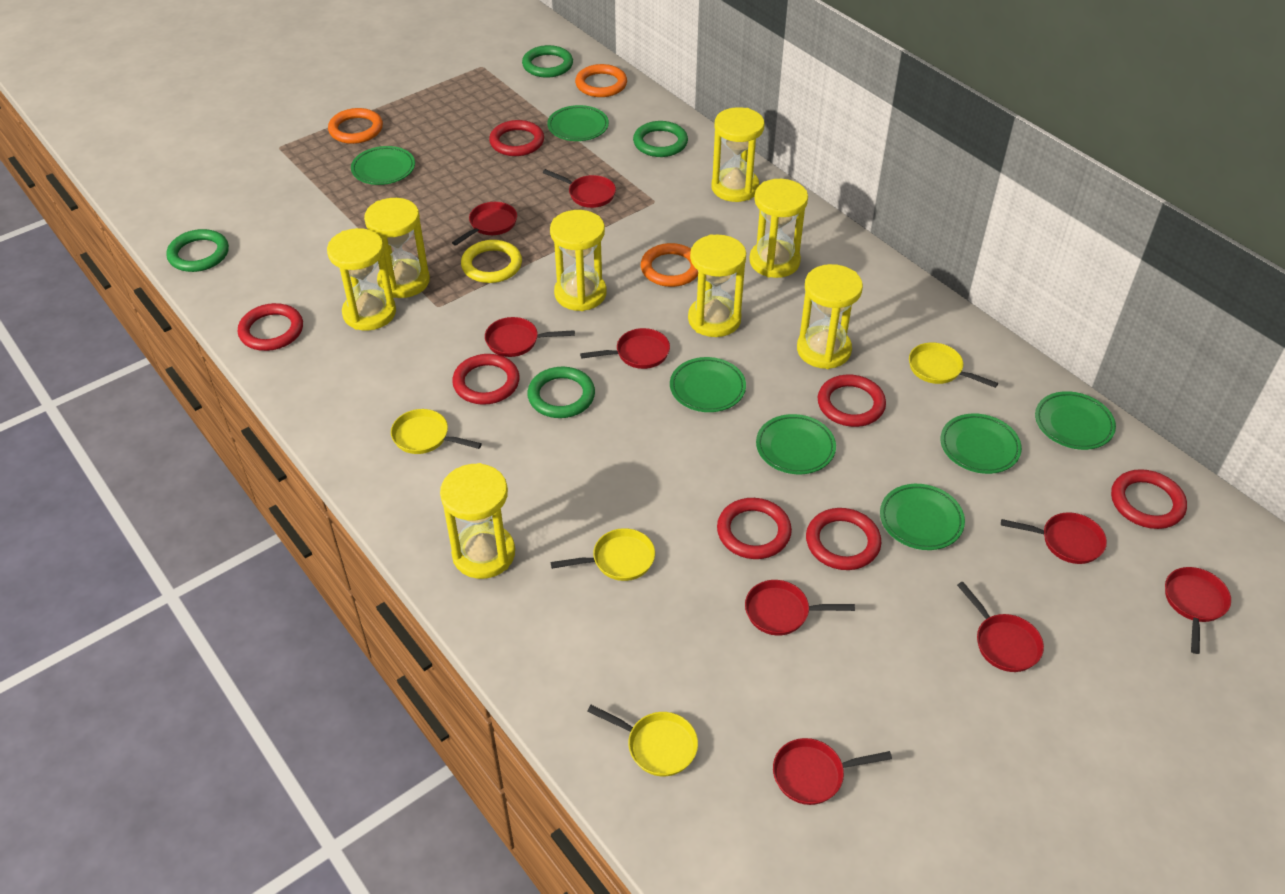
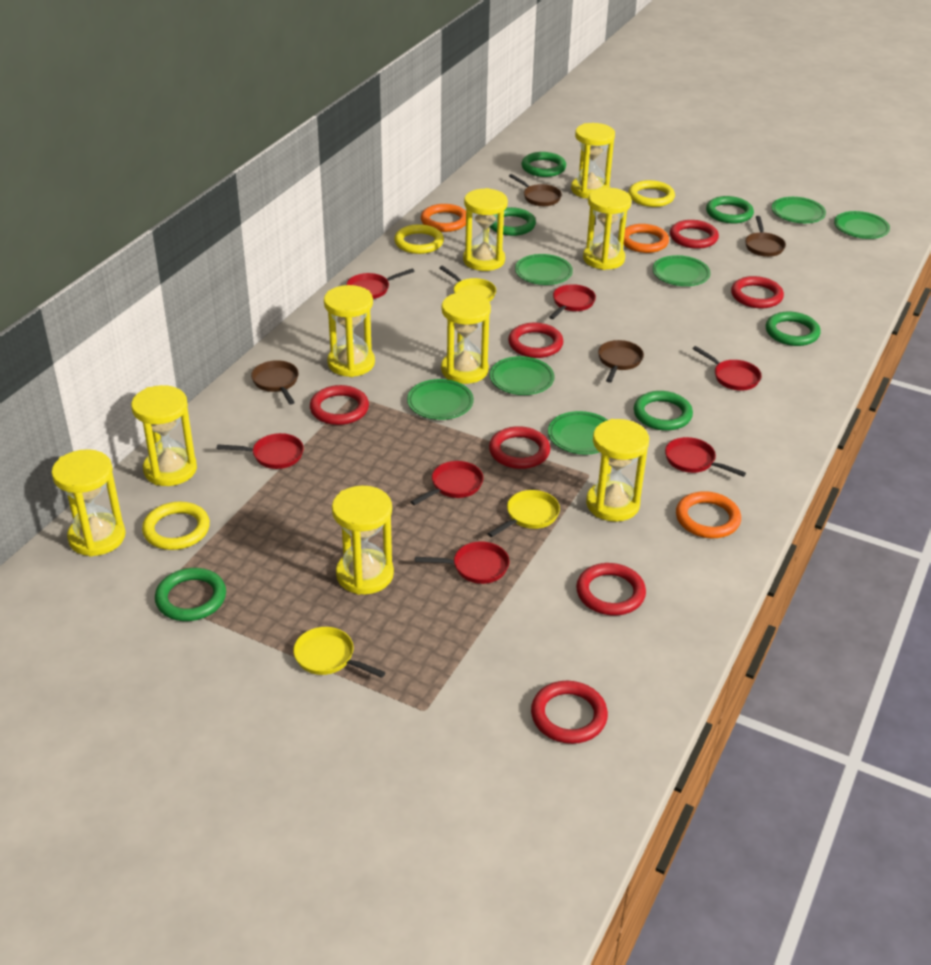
brown pan: none = 0 -> [251,360,299,405] [509,174,562,206] [598,340,644,383] [745,216,786,257] = 4
green ring: [166,229,229,272] [522,45,573,78] [527,367,595,418] [633,121,688,157] = 4 -> [155,568,226,621] [490,207,536,236] [522,152,566,177] [634,391,693,431] [706,196,754,224] [766,312,821,346] = 6
red pan: [452,202,517,246] [485,317,575,357] [543,169,616,208] [580,328,670,369] [745,580,855,635] [773,738,892,805] [957,582,1044,672] [1001,512,1107,564] [1165,567,1231,654] = 9 -> [217,433,304,469] [346,268,415,299] [410,461,483,505] [415,541,509,584] [549,284,596,319] [665,437,746,477] [693,346,761,391] = 7
yellow hourglass: [327,228,396,331] [364,198,430,298] [440,463,515,579] [550,210,607,311] [688,235,746,337] [712,107,765,202] [749,179,808,278] [797,264,863,369] = 8 -> [52,449,126,557] [131,385,197,486] [324,285,375,377] [332,486,394,595] [441,292,491,384] [463,188,508,271] [571,123,615,199] [583,188,632,270] [586,419,649,522] = 9
yellow pan: [391,409,482,454] [551,528,655,581] [587,705,698,776] [909,343,998,388] = 4 -> [293,627,386,678] [439,266,496,302] [487,490,560,537] = 3
yellow ring: [461,240,522,283] = 1 -> [142,502,210,550] [394,224,444,254] [628,180,675,207] = 3

